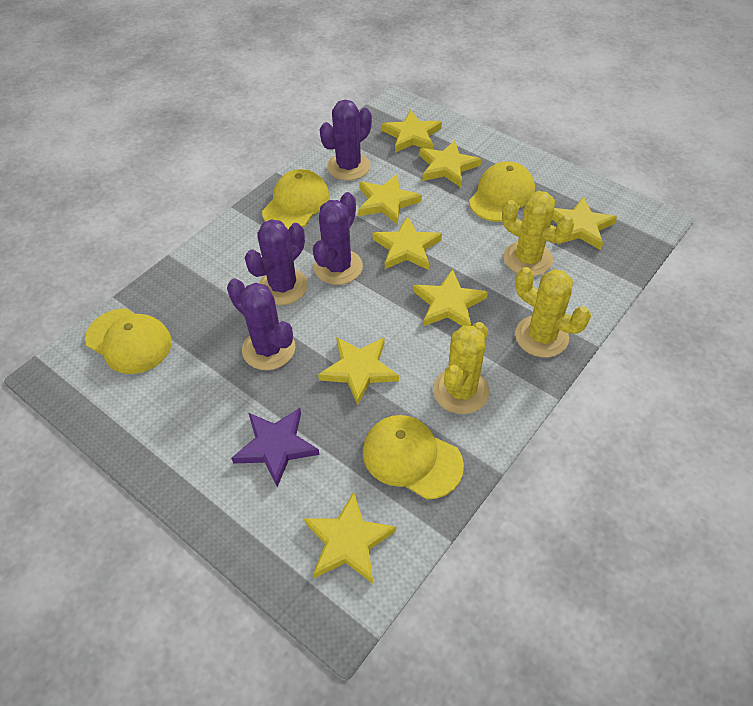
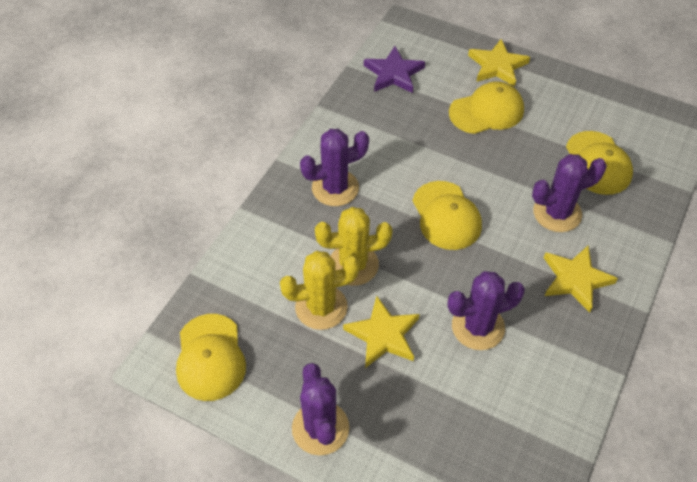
yellow cactus: [433,322,489,414] [502,191,574,276] [515,267,591,358] = 3 -> [280,251,360,330] [315,207,393,286] = 2
yellow star: [304,492,396,583] [318,337,399,405] [358,174,422,225] [373,216,442,270] [382,110,442,153] [413,269,488,326] [419,140,481,187] [552,197,617,250] = 8 -> [343,296,420,368] [468,39,530,87] [544,245,618,313] = 3

